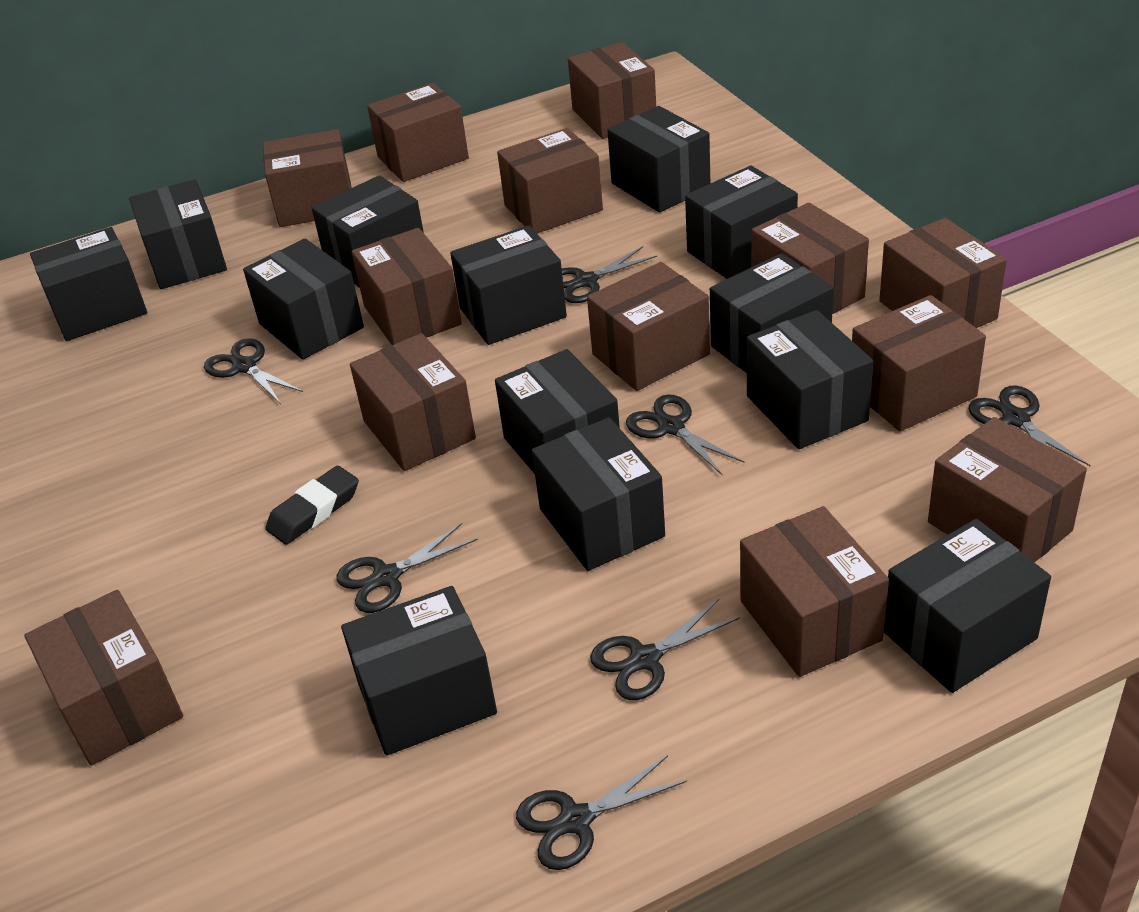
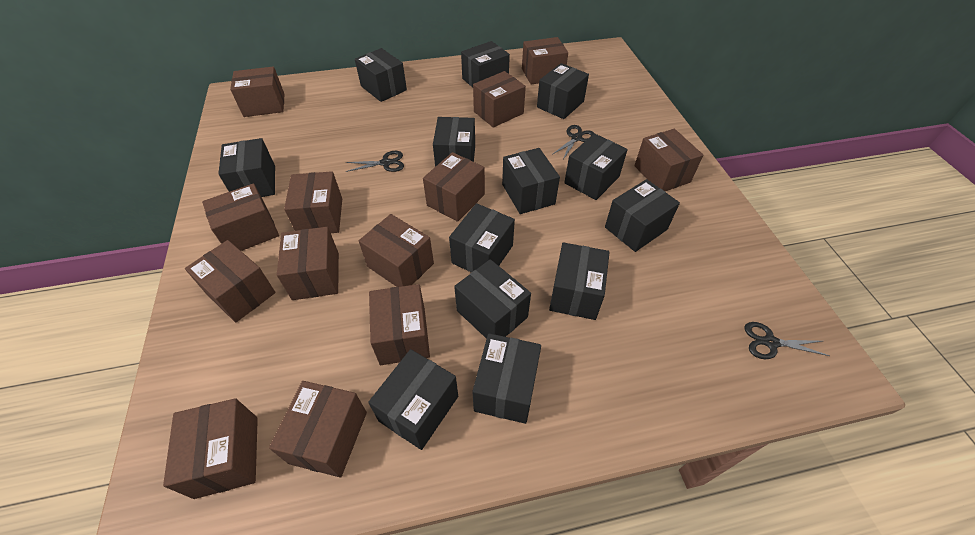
black eraser: [265,466,359,545] = 1 -> none = 0
black scissors: [204,339,303,404] [336,523,478,613] [516,755,687,870] [562,246,657,303] [590,599,740,700] [626,394,745,476] [969,385,1091,467] = 7 -> [346,151,404,172] [552,125,594,159] [744,322,830,359] = 3

